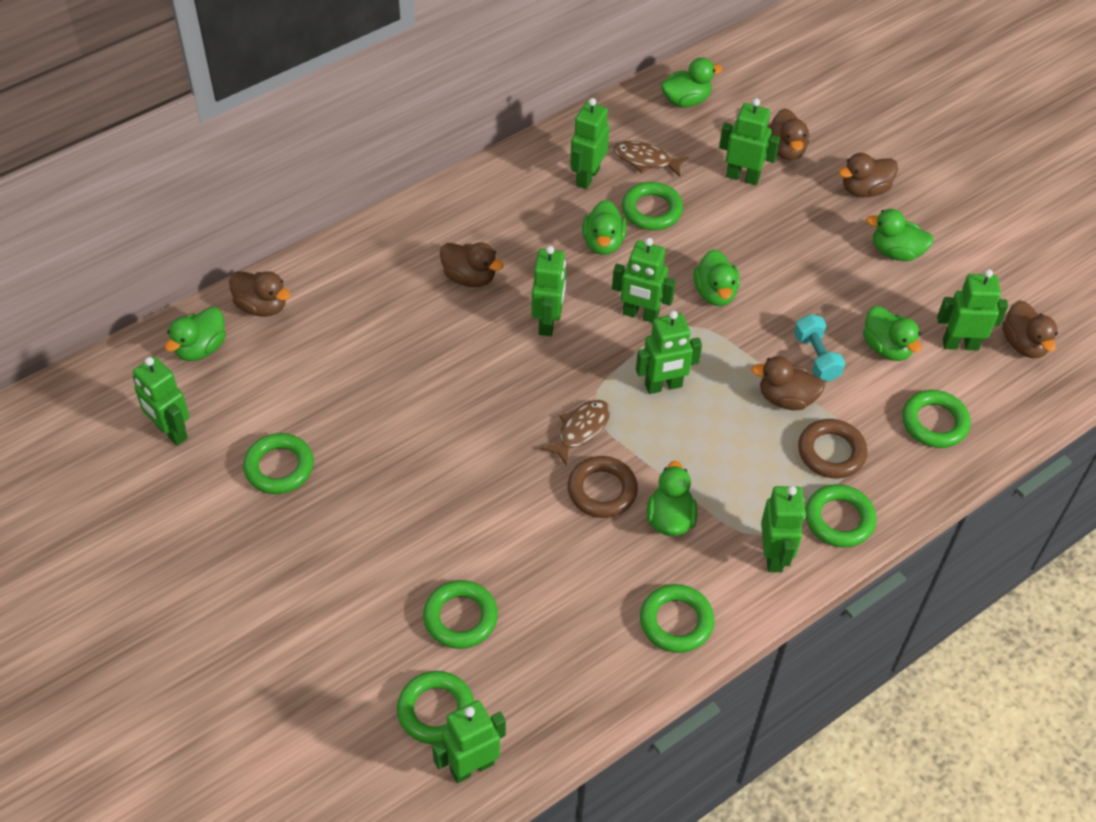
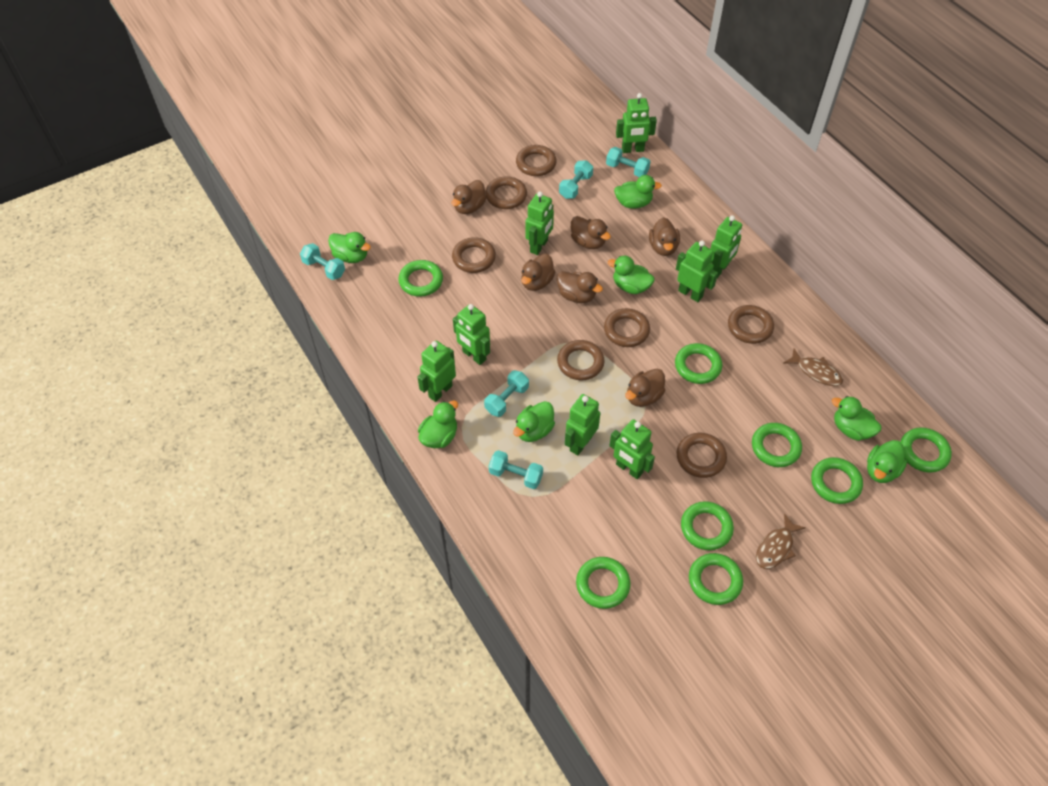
brown ring: [567,456,638,518] [798,419,868,478] = 2 -> [452,237,496,273] [485,176,527,209] [516,145,557,176] [557,340,605,380] [604,308,650,347] [676,433,727,478] [728,305,774,344] = 7
green ring: [243,433,314,494] [397,671,474,744] [423,580,498,649] [622,182,683,230] [640,584,714,653] [805,484,876,548] [902,390,971,448] = 7 -> [398,260,443,297] [576,557,631,609] [675,343,722,384] [681,501,734,550] [689,553,743,605] [752,423,802,467] [811,457,863,504] [900,427,952,473] = 8
green robot: [133,356,190,446] [432,700,506,783] [531,246,566,336] [570,98,610,189] [612,238,676,323] [636,310,702,394] [719,98,780,185] [761,486,806,572] [937,269,1008,350] = 9 -> [418,340,456,402] [453,304,490,365] [525,191,554,255] [565,394,600,455] [609,419,655,479] [616,93,657,153] [676,241,718,302] [710,215,742,278] = 8
turquoise dumbbell: [794,314,845,382] = 1 -> [300,243,345,280] [484,370,529,417] [489,450,543,489] [559,160,593,199] [606,147,651,177] = 5

